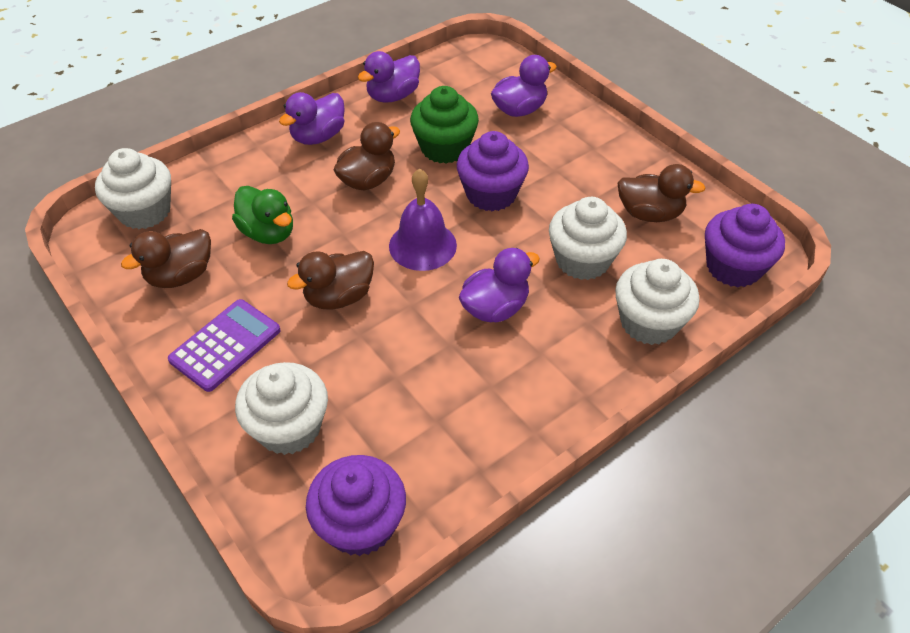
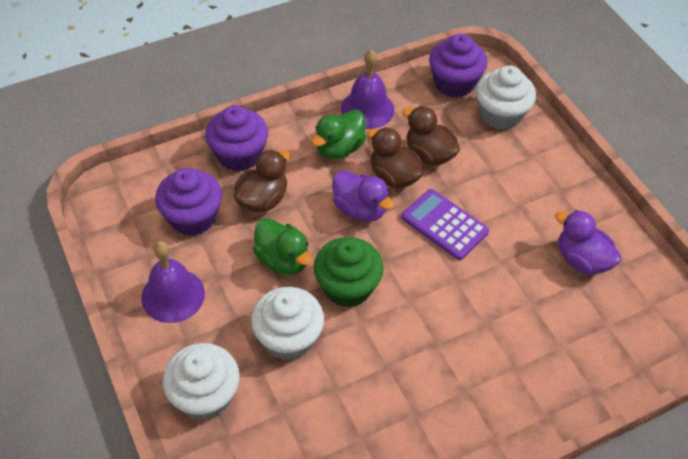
brown duck: [121,229,211,288] [287,251,374,310] [334,122,400,191] [617,164,706,222] = 4 -> [234,150,291,212] [367,127,424,188] [402,106,460,165] = 3
green duck: [232,186,293,244] = 1 -> [253,218,312,275] [311,110,366,159] = 2
purple bell: [389,168,457,271] = 1 -> [141,241,205,323] [341,50,394,129] = 2
purple duck: [279,92,345,145] [358,51,420,103] [459,248,540,322] [491,55,557,117] = 4 -> [333,170,394,222] [555,210,621,274] = 2
white cupcake: [95,148,171,229] [235,362,328,455] [549,197,627,280] [615,259,699,345] = 4 -> [163,343,240,420] [251,287,324,360] [476,65,536,130] = 3

